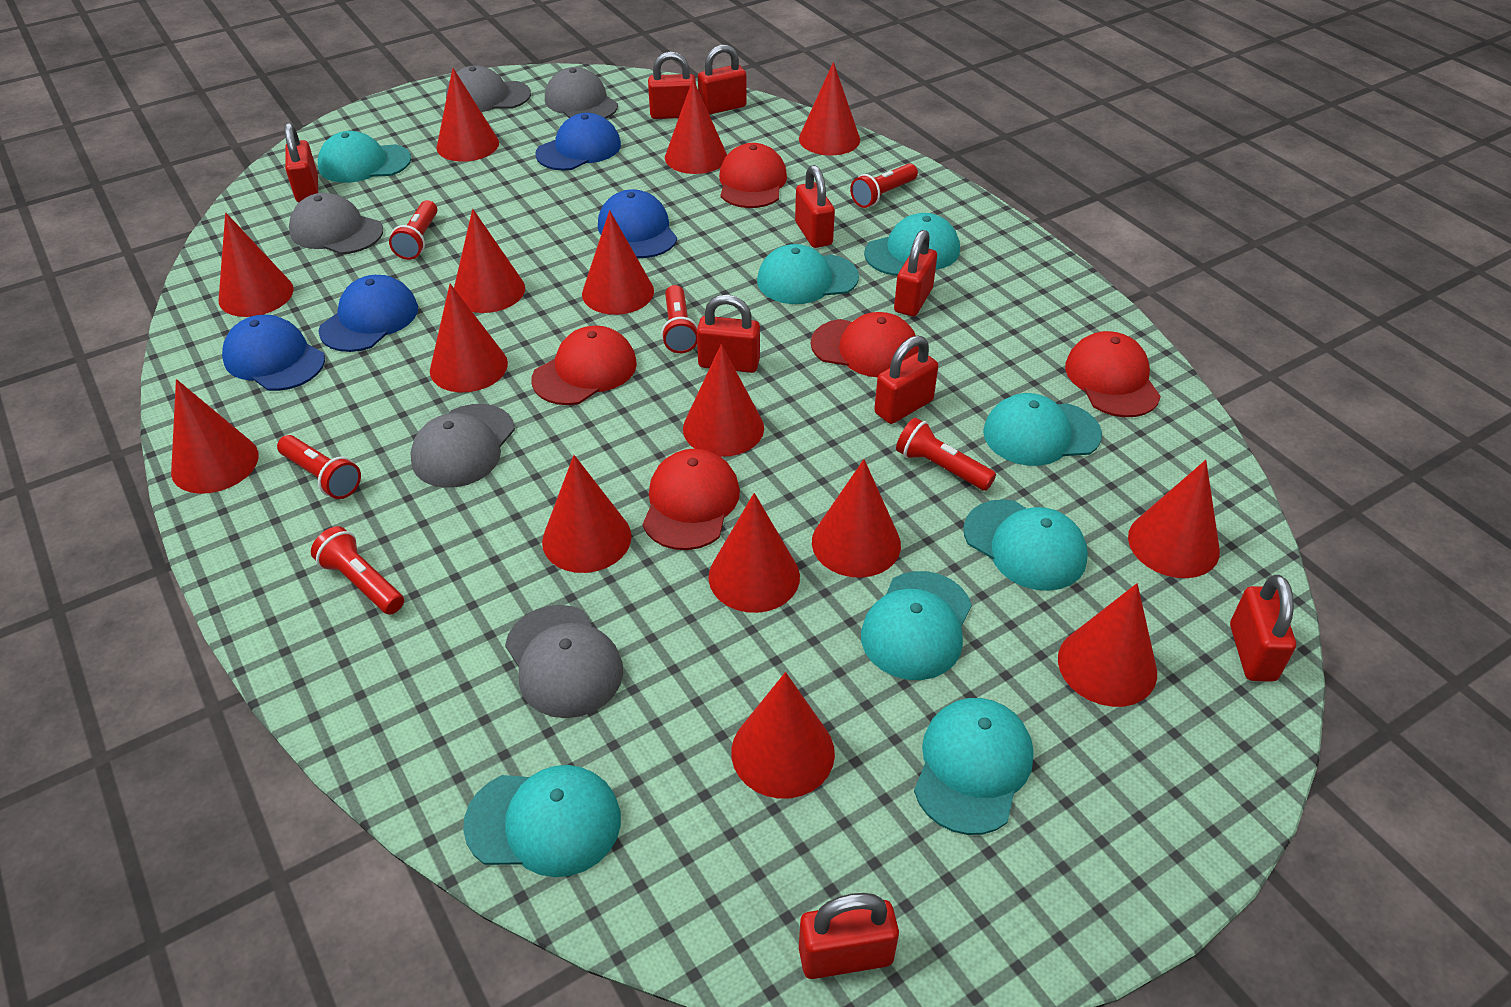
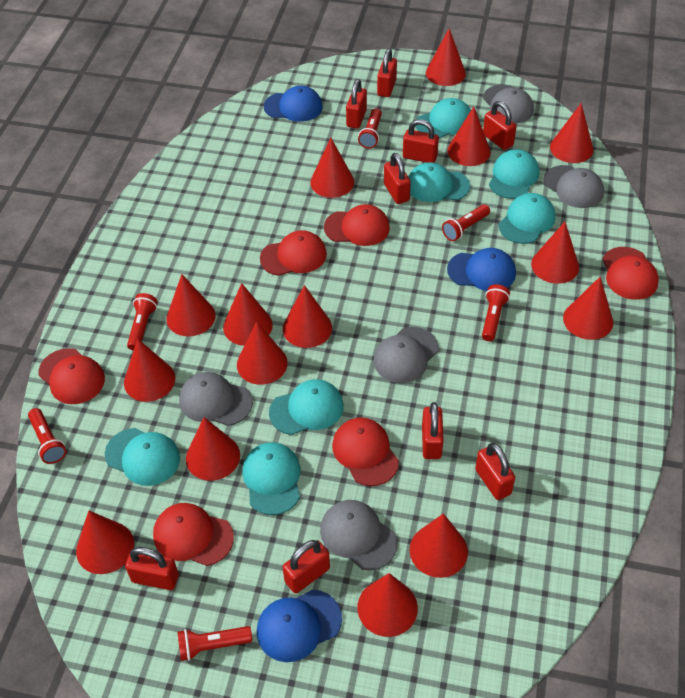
blue cap: [222,315,325,391] [318,275,418,352] [535,113,621,171] [598,189,677,258] = 4 -> [257,589,342,662] [264,86,323,122] [447,248,516,291] = 3
red cap: [532,326,637,405] [643,449,740,550] [719,143,787,208] [811,312,919,377] [1065,331,1161,417] = 5 -> [39,348,105,404] [153,503,234,566] [260,230,327,276] [324,204,390,246] [332,417,399,486] [603,247,659,300] = 6
turquoise cap: [318,131,411,183] [463,765,621,877] [757,244,859,304] [861,571,972,680] [864,213,960,276] [914,698,1034,835] [964,499,1088,591] [983,393,1102,466] = 8 -> [105,428,180,486] [242,442,301,515] [269,379,344,435] [408,162,470,202] [416,98,471,138] [489,149,539,199] [499,193,556,244] = 7

